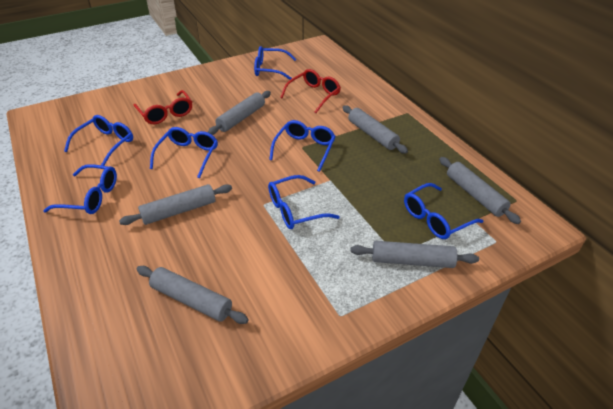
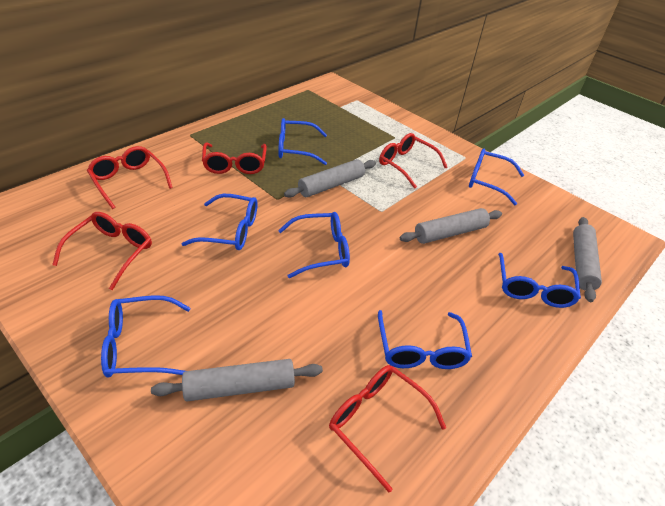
grey rolling pin: [119,184,232,225] [136,266,249,324] [208,91,271,135] [342,106,408,154] [350,241,479,268] [439,157,521,224] = 6 -> [151,359,323,401] [284,159,376,198] [400,208,502,244] [573,217,602,302] = 4
red glasses: [134,90,192,124] [280,69,341,113] = 2 -> [52,212,152,290] [87,146,173,209] [202,143,267,174] [329,365,446,493] [379,133,448,189] = 5

